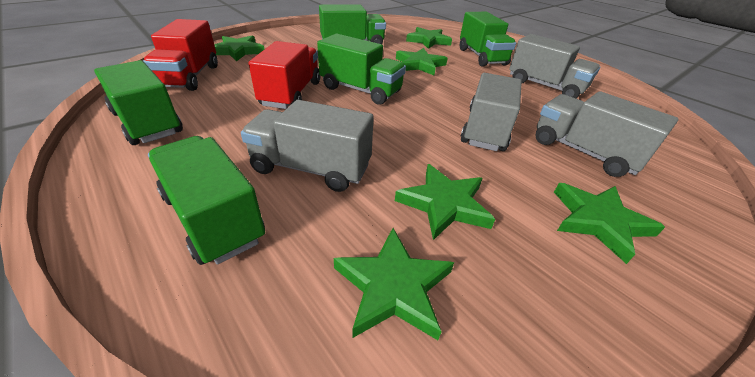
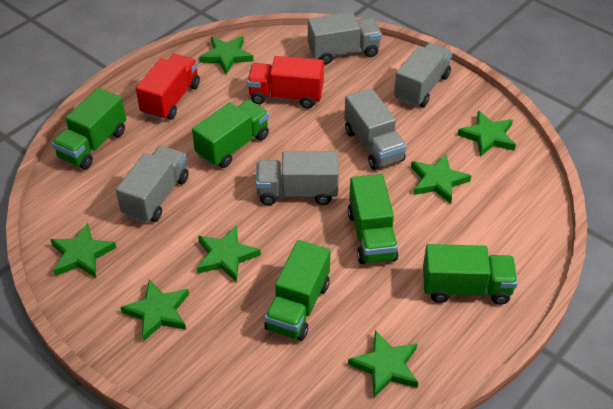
green star: [214,35,264,62] [334,228,454,340] [395,164,495,240] [396,48,448,75] [406,27,452,49] [554,183,665,264] = 6 -> [50,223,116,278] [120,279,189,342] [197,225,261,282] [199,36,253,74] [348,330,418,397] [411,154,471,204] [457,111,516,157] = 7
grey truck: [241,100,374,192] [461,73,522,151] [509,34,600,98] [535,91,678,177] = 4 -> [116,146,189,223] [256,151,339,205] [308,12,382,65] [344,88,407,170] [394,43,453,107] = 5

